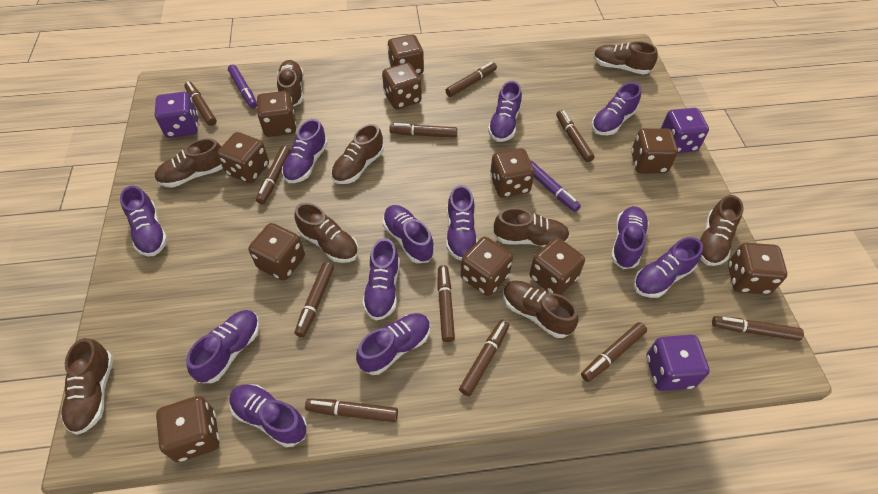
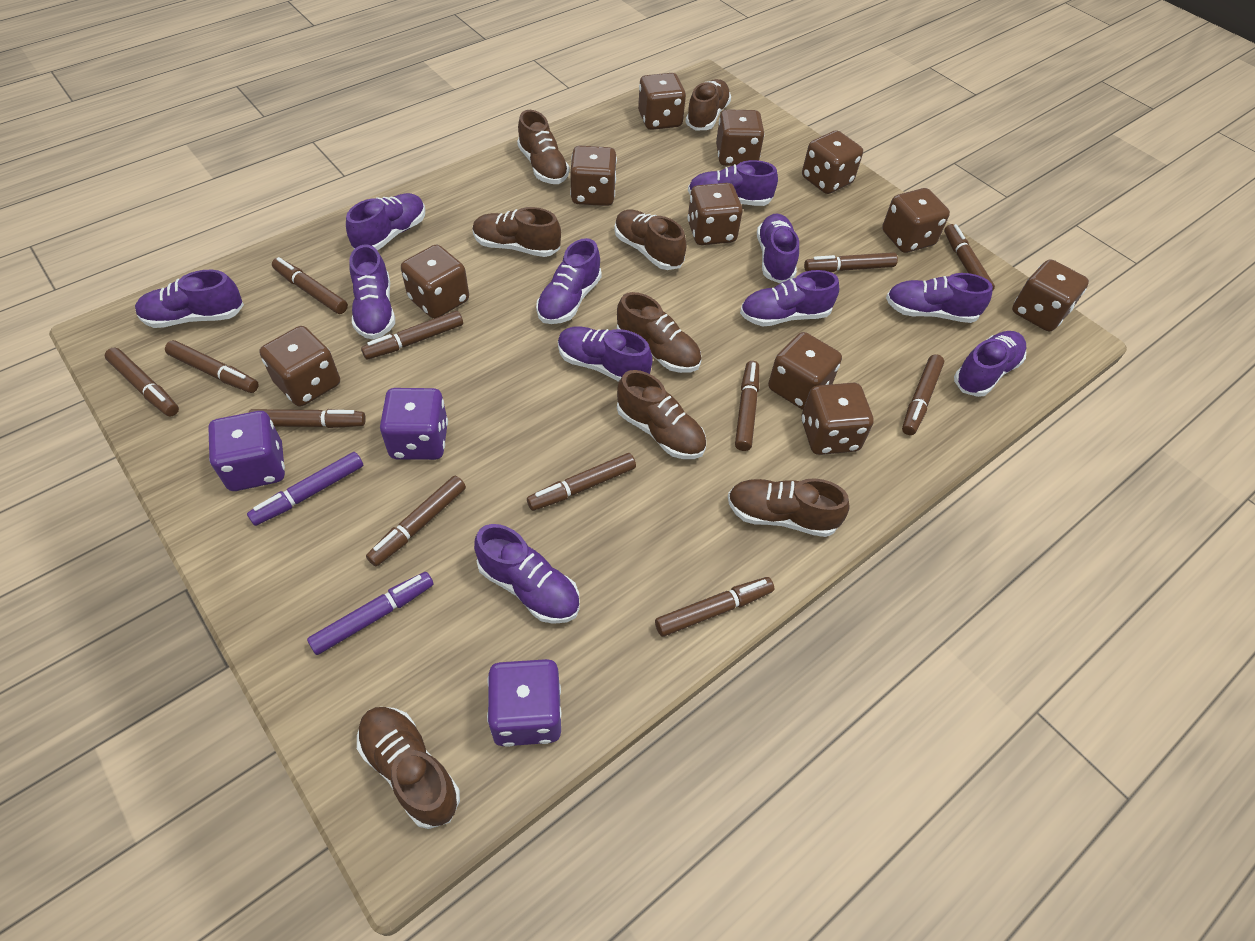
brown marker: [184,82,217,126] [256,146,291,204] [295,262,334,337] [305,398,398,422] [389,123,457,138] [437,265,455,342] [446,62,497,97] [459,320,509,396] [556,110,595,162] [581,322,647,382] [712,316,804,341] = 11 -> [105,348,179,416] [165,340,259,393] [248,409,366,428] [272,257,348,314] [361,311,463,360] [366,476,466,566] [527,453,636,511] [655,577,774,637] [735,361,759,451] [804,252,898,272] [902,354,944,435] [944,224,995,291] = 12
brown shoe: [61,338,113,435] [155,138,223,188] [277,60,304,107] [294,203,358,263] [331,124,384,184] [494,208,570,247] [503,281,579,338] [593,41,658,75] [700,195,744,266] = 9 -> [357,707,460,829] [473,207,561,257] [517,110,570,184] [614,209,687,270] [617,292,701,373] [617,370,706,459] [686,79,731,130] [728,478,850,537] = 8
purple shoe: [120,185,168,256] [186,310,260,383] [230,384,307,447] [282,119,328,183] [356,313,431,375] [362,238,400,321] [383,205,434,263] [446,185,478,260] [488,81,522,142] [591,82,641,135] [611,206,649,269] [634,237,703,298] = 12 -> [135,270,244,328] [346,193,425,250] [349,244,395,340] [474,524,580,624] [536,238,602,324] [558,326,653,382] [688,160,778,206] [740,270,839,326] [757,214,799,284] [886,273,993,323] [954,331,1026,397] = 11

